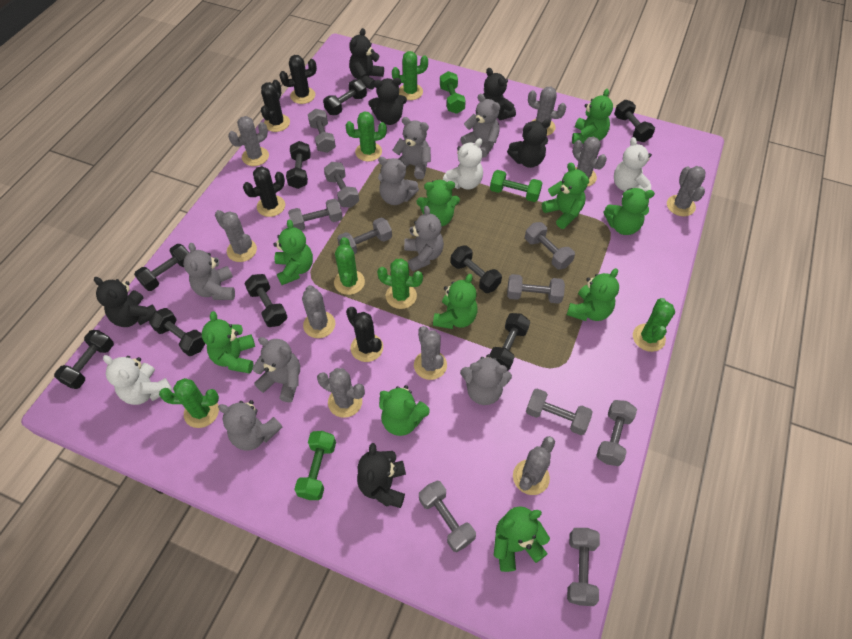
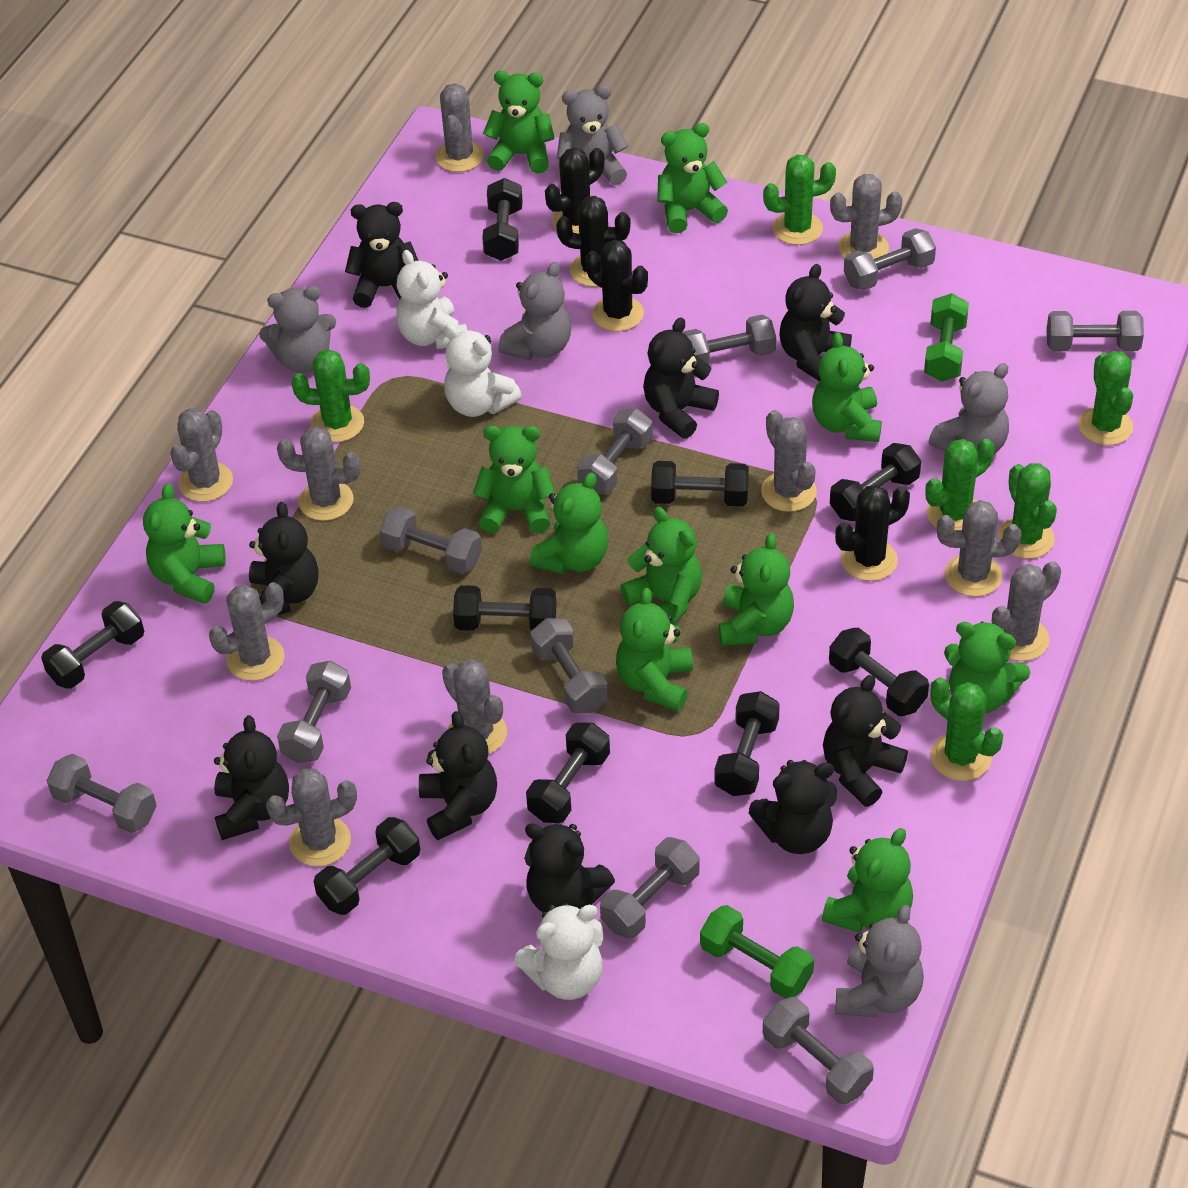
black teddy bear: [94,277,157,327] [349,28,384,90] [357,443,406,508] [368,78,407,125] [483,68,516,120] [507,119,551,168] = 6 -> [214,715,289,840] [249,502,319,615] [345,202,419,308] [419,711,497,840] [524,823,615,913] [643,317,719,439] [749,760,837,854] [779,264,852,382] [823,675,908,807] = 9
green dumbbell: [294,431,336,500] [440,71,466,114] [490,170,542,202] = 3 -> [700,905,814,999] [924,293,969,382] = 2
green teddy bear: [202,311,255,374] [273,219,313,285] [379,385,430,436] [417,180,460,226] [433,274,478,329] [494,506,550,572] [542,162,589,229] [567,268,619,321] [572,89,613,144] [604,188,655,235] = 10 -> [143,483,226,604] [473,426,555,534] [483,71,555,173] [530,472,609,574] [616,588,693,711] [621,507,702,625] [657,123,728,233] [719,533,794,646] [812,332,882,442] [822,828,913,933] [944,622,1030,713] = 11
grey cactus: [215,210,257,262] [228,116,269,166] [302,285,335,338] [317,368,365,418] [414,326,447,380] [513,436,555,495] [528,86,566,136] [573,137,607,187] [667,166,706,216] = 9 -> [170,408,233,502] [209,582,285,681] [266,768,357,866] [277,426,360,521] [436,83,484,172] [442,659,507,754] [761,410,817,512] [830,174,903,259] [937,500,1021,597] [992,561,1061,661] = 10
grey teddy bear: [183,243,235,300] [218,400,283,450] [252,337,300,402] [378,157,419,205] [392,117,431,179] [404,206,444,271] [460,354,512,405] [461,94,501,158] = 8 -> [259,286,336,373] [498,262,571,360] [557,85,628,185] [836,905,924,1017] [929,363,1009,454] = 5

